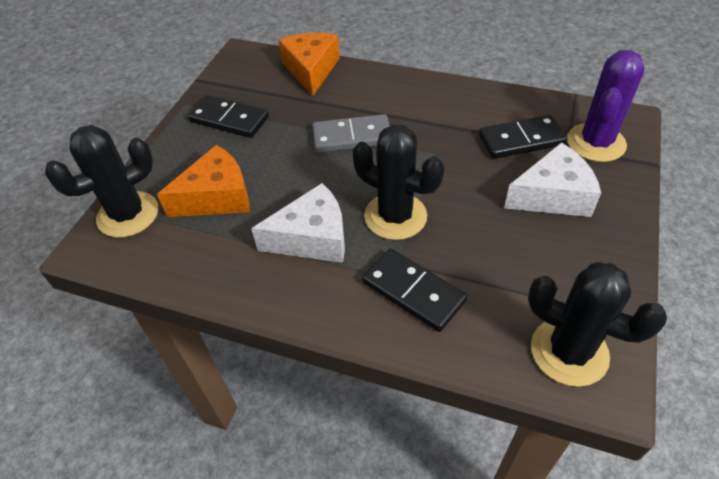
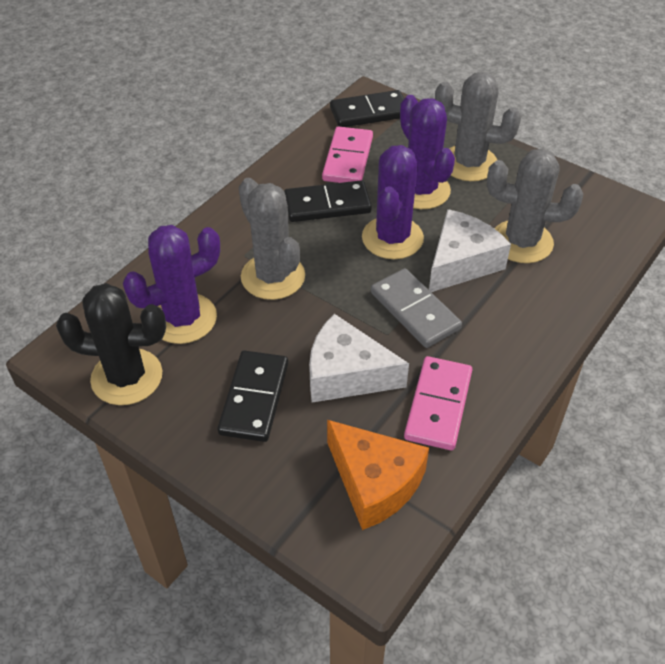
black cactus: [45,125,158,238] [353,124,444,240] [528,262,667,387] = 3 -> [56,283,166,405] = 1
grey cactus: none = 0 -> [239,178,305,300] [435,72,521,181] [487,149,583,263] = 3
orange cheese: [157,145,250,217] [278,33,340,96] = 2 -> [327,420,429,530] = 1
pink domino: none = 0 -> [322,126,373,183] [404,356,472,450] = 2
purple cactus: [567,50,644,162] = 1 -> [123,225,220,344] [362,145,424,259] [400,95,455,209] = 3

